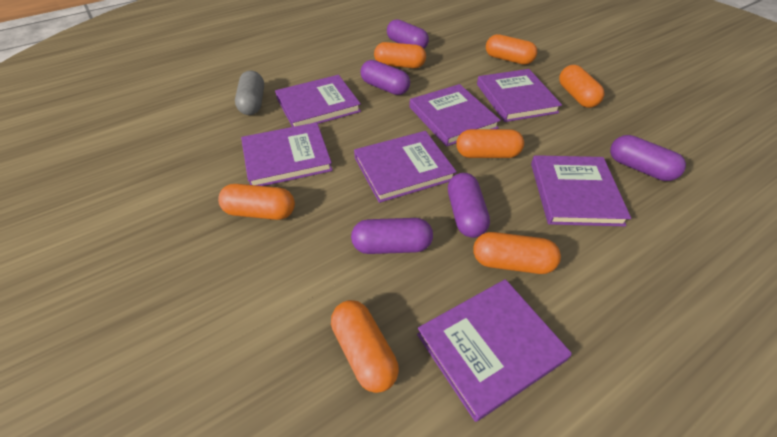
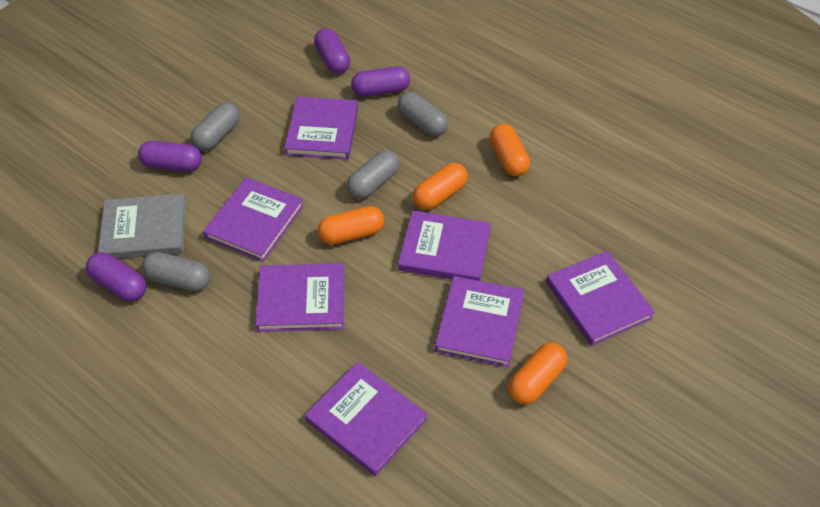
grey book: none = 0 -> [98,194,186,259] = 1
grey capsule: [235,71,264,115] = 1 -> [142,252,210,291] [191,102,240,151] [347,150,399,199] [398,92,448,136] = 4
orange capsule: [218,184,295,220] [331,300,399,393] [374,42,426,68] [456,129,524,158] [473,232,561,274] [486,34,537,65] [559,65,604,108] = 7 -> [318,206,384,245] [413,163,468,210] [490,124,530,176] [508,343,567,405] = 4
purple capsule: [351,218,433,254] [361,60,410,95] [387,19,429,49] [448,173,490,238] [610,135,686,181] = 5 -> [86,252,146,301] [138,141,202,172] [314,28,350,74] [351,66,410,97] = 4

